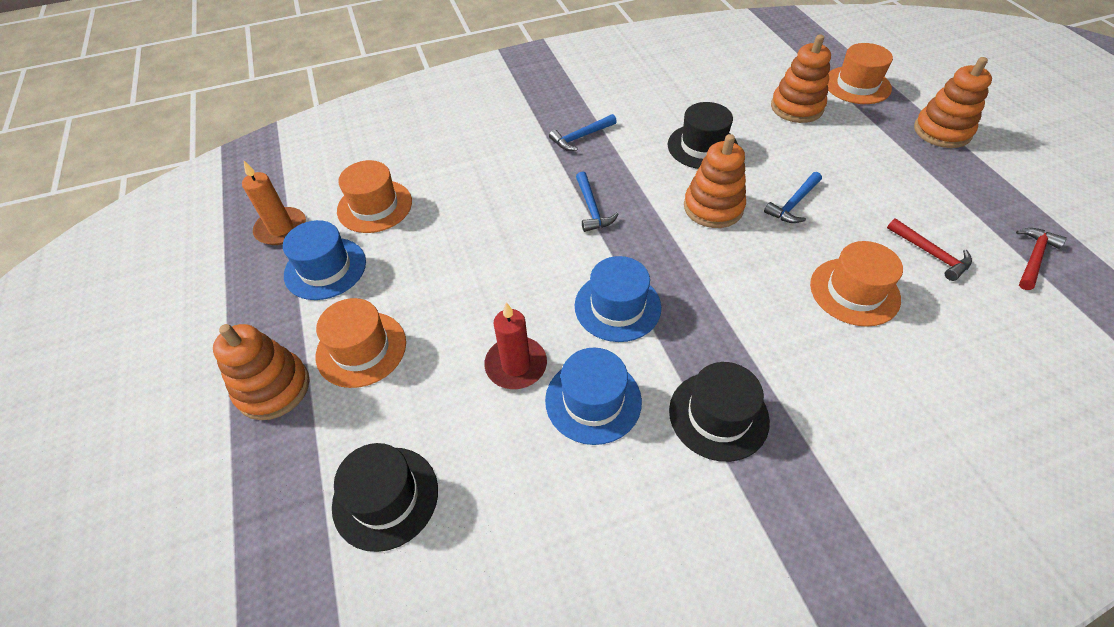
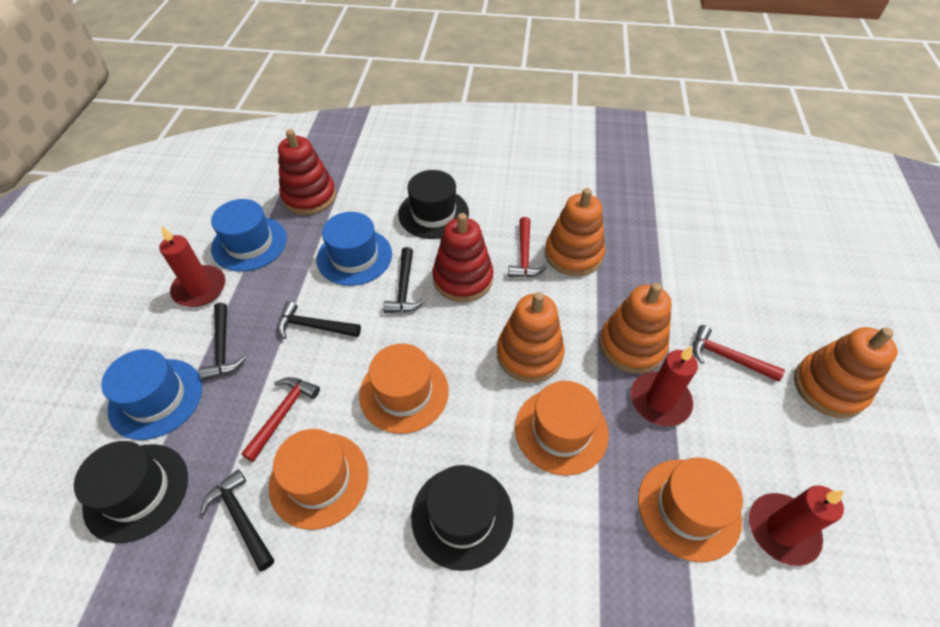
black hammer: none = 0 -> [199,303,246,380] [200,469,274,571] [277,301,361,339] [383,247,425,313] = 4
blue hammer: [549,114,617,151] [576,172,618,232] [764,172,822,223] = 3 -> none = 0
orange candle: [242,161,306,245] = 1 -> none = 0
red candle: [484,302,547,389] = 1 -> [159,226,225,307] [631,346,698,426] [749,486,844,566] = 3
red hammer: [887,218,972,281] [1016,228,1067,290] = 2 -> [241,377,320,462] [508,217,547,277] [693,325,785,382] = 3
red stacking toy: none = 0 -> [278,129,336,215] [433,213,494,302] = 2

